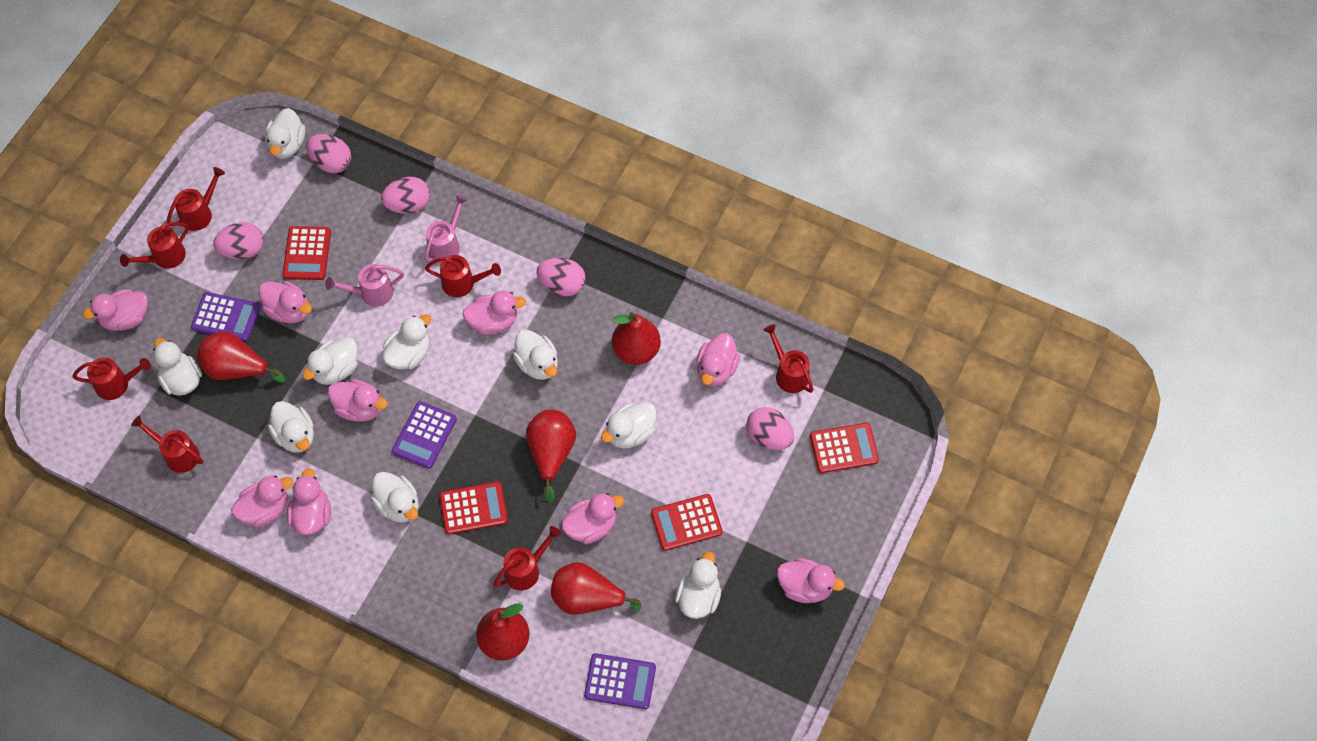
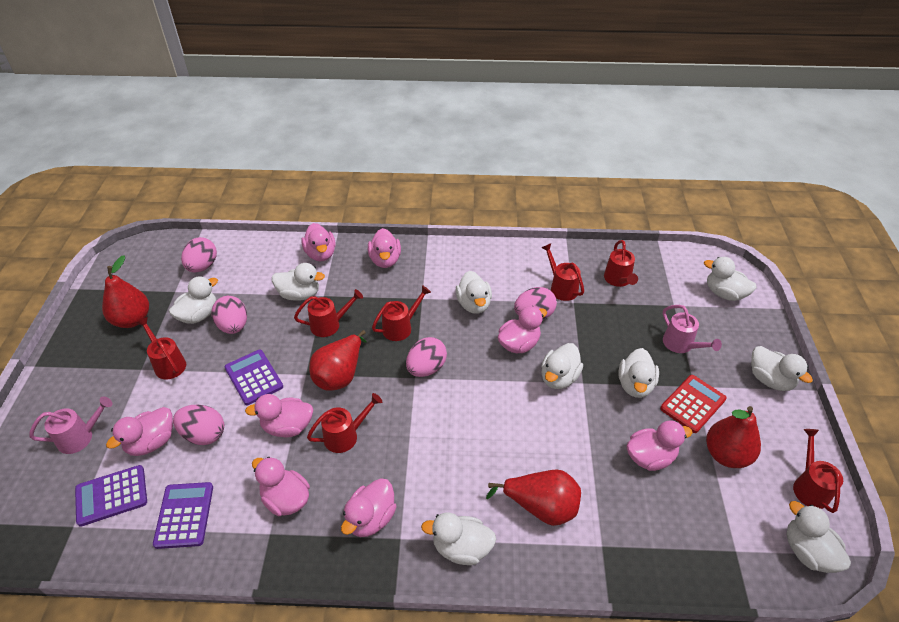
pink duck: [83,289,148,331] [231,475,293,527] [259,281,312,323] [287,468,331,535] [328,379,388,421] [463,291,526,335] [561,493,624,544] [696,333,740,386] [777,558,845,603] = 9 -> [106,407,173,456] [245,394,313,437] [252,456,310,516] [301,223,336,261] [341,478,397,537] [368,228,401,268] [498,306,547,354] [627,420,692,471] = 8
red calculator: [283,226,331,280] [439,482,508,534] [651,494,723,551] [810,423,879,473] = 4 -> [660,375,727,433] = 1
red pear: [197,331,285,383] [476,603,529,661] [526,410,576,503] [551,562,641,615] [612,312,661,365] = 5 -> [102,255,149,328] [309,330,367,391] [486,469,581,526] [706,406,761,468] = 4

